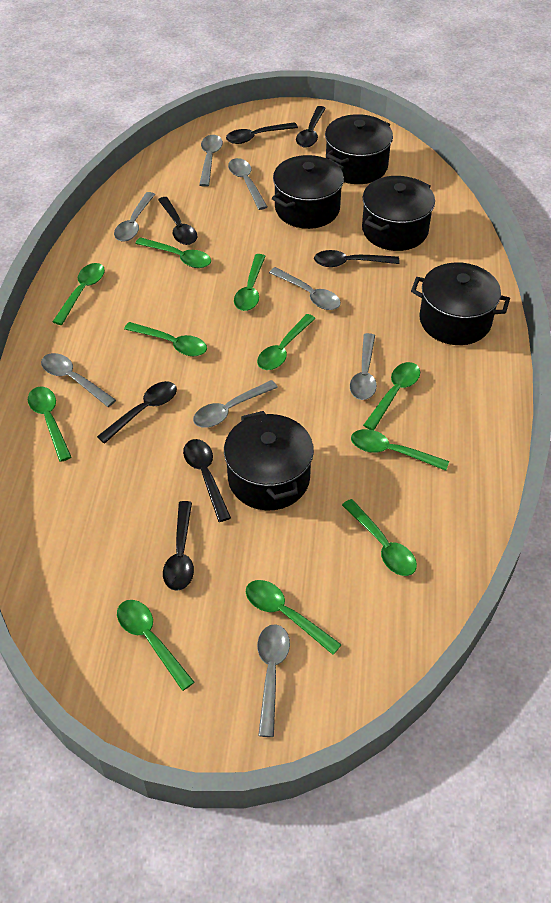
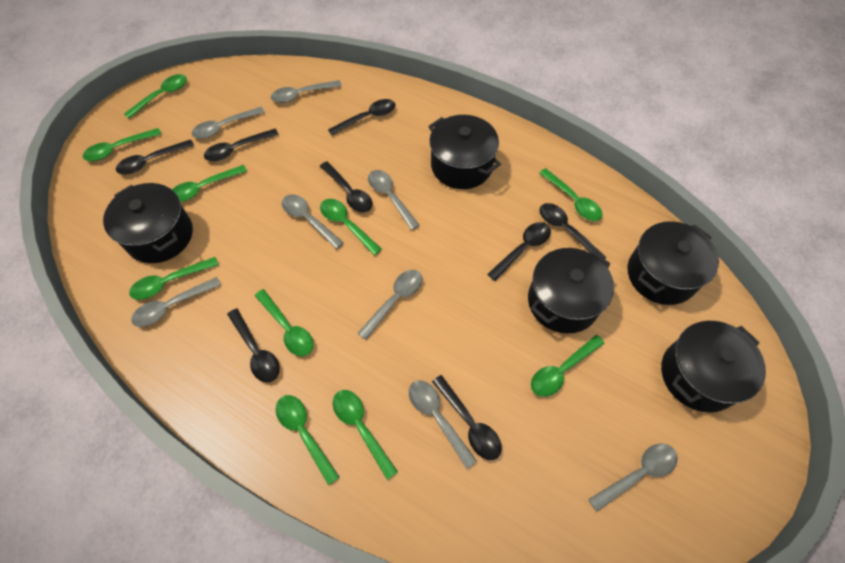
black spoon: [97,381,177,444] [158,197,197,245] [163,501,194,591] [183,439,231,522] [226,122,298,144] [296,106,326,148] [314,250,400,267] = 7 -> [116,139,194,174] [204,129,279,161] [227,308,280,383] [320,161,373,213] [328,99,395,135] [432,375,502,460] [487,222,551,281] [539,203,607,259] = 8
green spoon: [28,386,72,462] [52,263,105,325] [117,600,194,691] [124,322,207,356] [135,237,211,268] [234,254,265,311] [246,580,342,655] [257,314,316,370] [342,499,417,576] [351,429,449,471] [363,362,420,430] = 11 -> [83,128,161,161] [124,74,187,119] [129,257,219,300] [172,165,247,202] [255,289,314,356] [276,395,339,485] [320,199,382,255] [333,390,398,480] [531,335,604,397] [539,168,603,221] = 10

